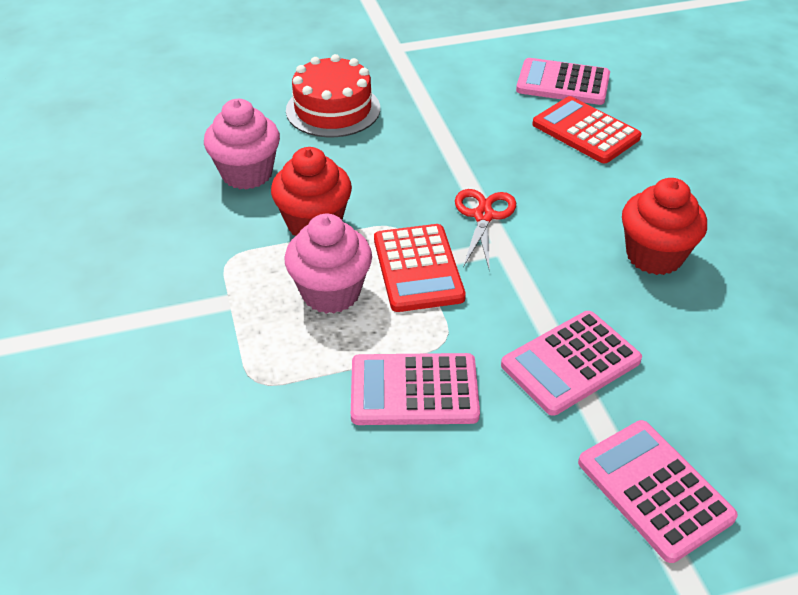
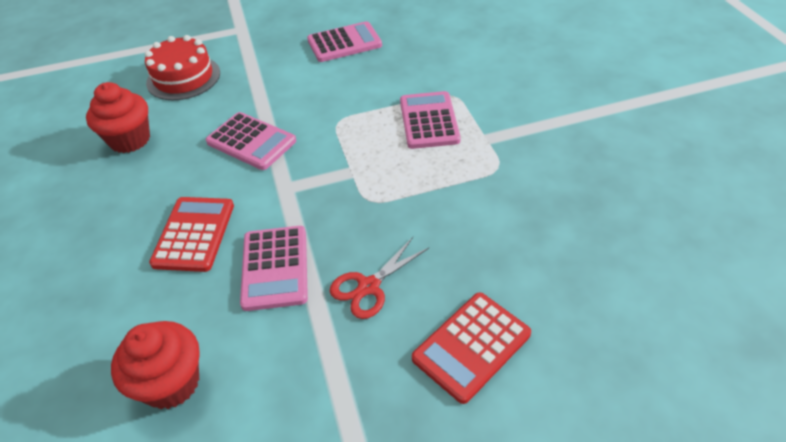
pink cupcake: [204,99,280,190] [285,213,372,314] = 2 -> none = 0

